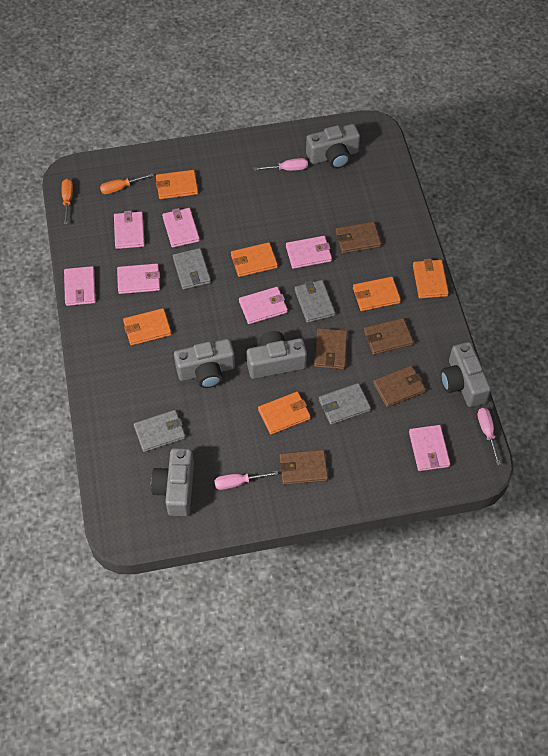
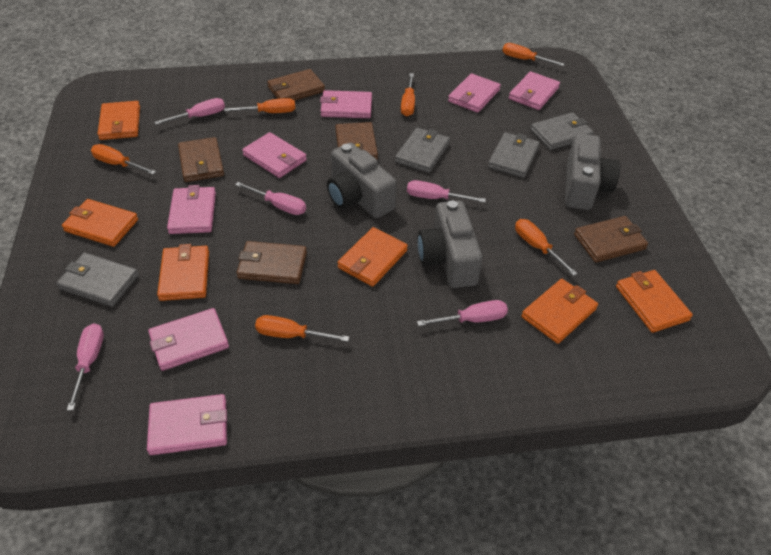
grey camera: [151,448,194,516] [174,339,235,388] [247,331,307,379] [306,124,360,169] [441,342,491,407] = 5 -> [327,143,397,218] [418,201,483,288] [565,133,620,210] = 3
orange screwdriver: [62,179,73,225] [100,173,154,194] = 2 -> [91,144,156,174] [224,98,295,113] [255,315,349,342] [401,73,415,116] [503,43,564,66] [515,219,578,276] = 6
pink screwdriver: [214,471,278,490] [254,158,308,171] [477,408,501,465] = 3 -> [67,323,104,411] [154,98,225,125] [235,182,306,215] [407,180,486,203] [417,300,508,326] = 5

